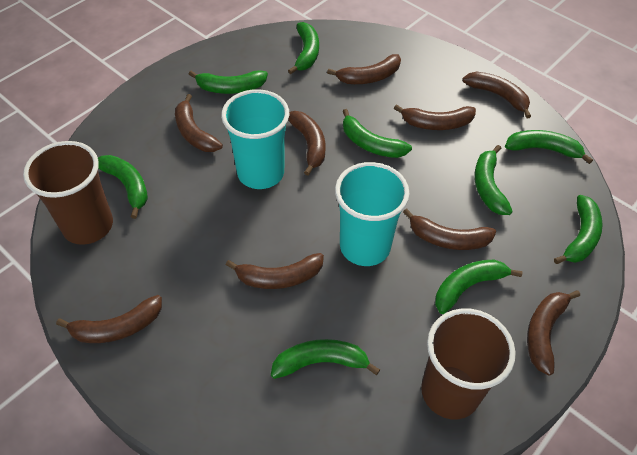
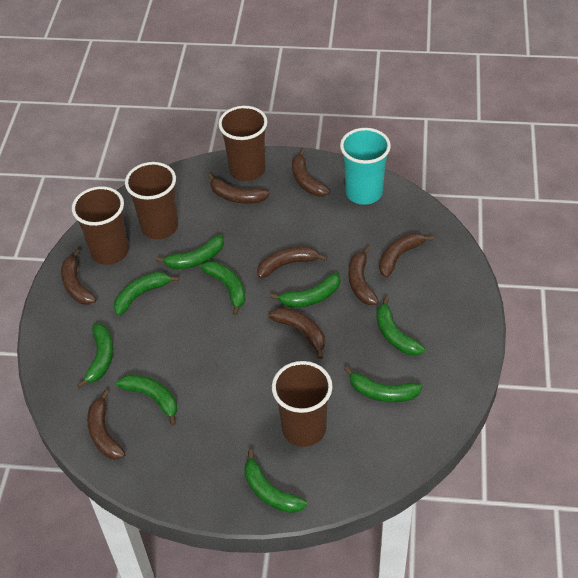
brown banana: [56,295,162,343] [175,94,223,152] [226,253,324,289] [288,111,325,176] [327,54,401,84] [394,104,476,130] [403,208,496,250] [462,72,531,118] [527,290,580,376] = 9 -> [61,249,96,305] [87,390,126,460] [208,173,270,204] [257,246,327,279] [268,308,325,359] [292,149,330,197] [349,246,379,305] [379,233,434,278] = 8
brown cup: [23,141,113,245] [421,308,516,419] = 2 -> [72,186,129,265] [125,162,178,239] [218,106,268,181] [272,361,333,447] = 4
turquoise cup: [221,89,289,189] [335,162,410,266] = 2 -> [340,128,391,205] = 1

